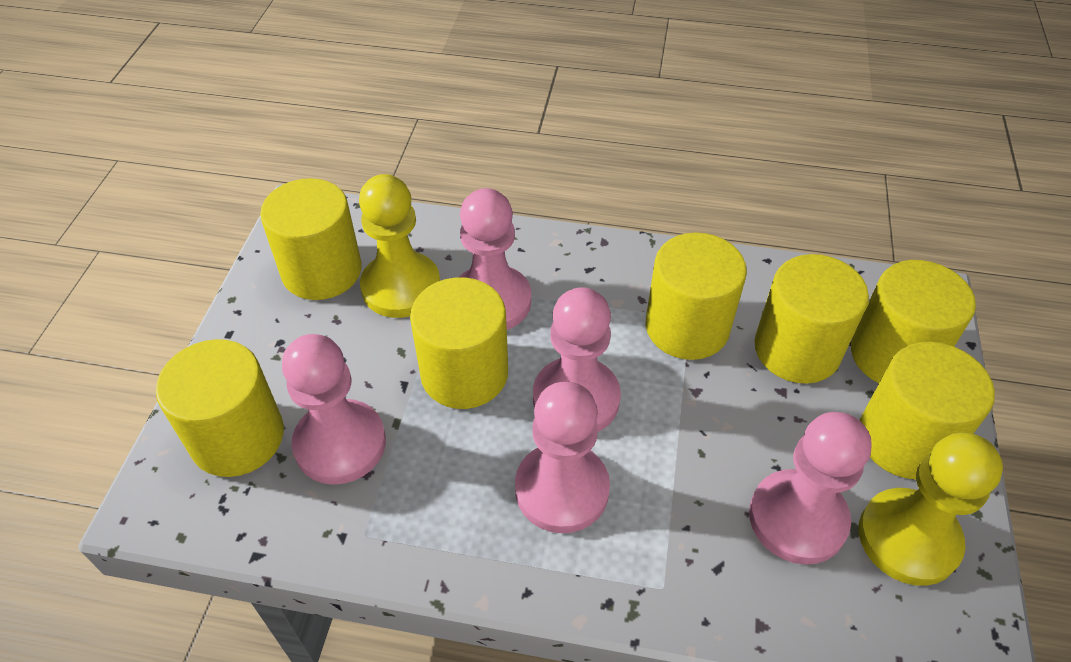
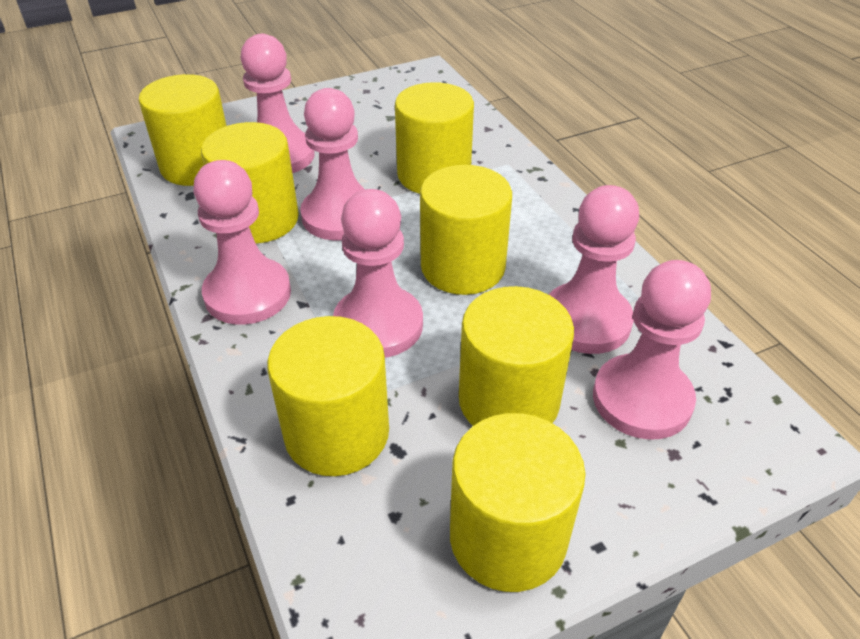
pink pawn: [282,334,386,485] [459,188,531,330] [515,382,610,533] [533,287,621,432] [749,412,872,565] = 5 -> [193,160,291,325] [240,34,315,173] [300,88,365,240] [333,189,423,358] [548,185,639,354] [593,260,711,440] = 6
yellow pawn: [359,174,440,318] [859,433,1003,586] = 2 -> none = 0

